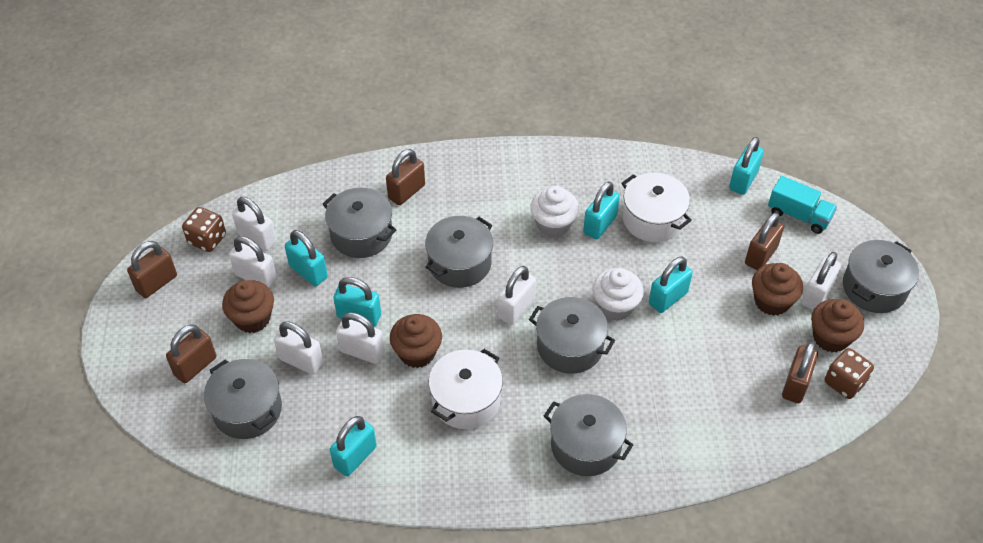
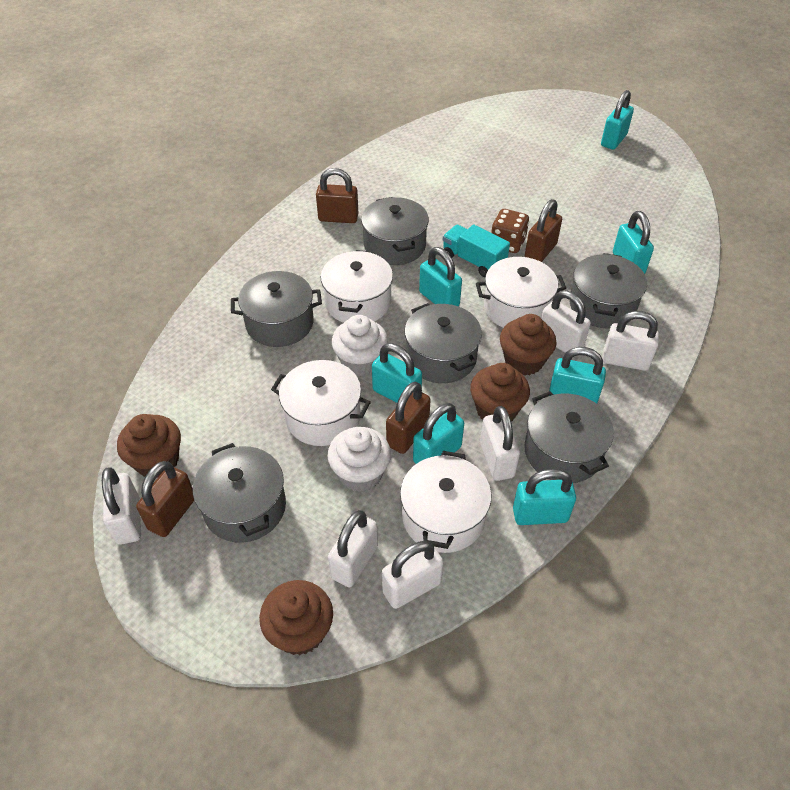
brown dice: [182,207,226,252] [825,348,874,399] = 2 -> [491,209,529,253] = 1
brown padlock: [127,241,177,298] [166,324,216,383] [386,149,425,205] [745,212,784,270] [782,342,818,403] = 5 -> [136,461,194,537] [316,168,358,223] [386,382,430,454] [525,199,562,262] = 4
turquoise padlock: [285,230,328,286] [330,416,377,476] [334,277,381,327] [583,181,620,240] [649,257,693,313] [729,137,764,195] = 6 -> [372,343,422,403] [413,403,464,464] [419,247,462,306] [513,469,576,525] [549,347,606,404] [601,90,634,150] [613,211,654,274] = 7
white pot: [429,349,503,429] [621,173,692,242] = 2 -> [271,360,371,446] [321,250,393,323] [400,451,491,553] [476,257,566,328] = 4

